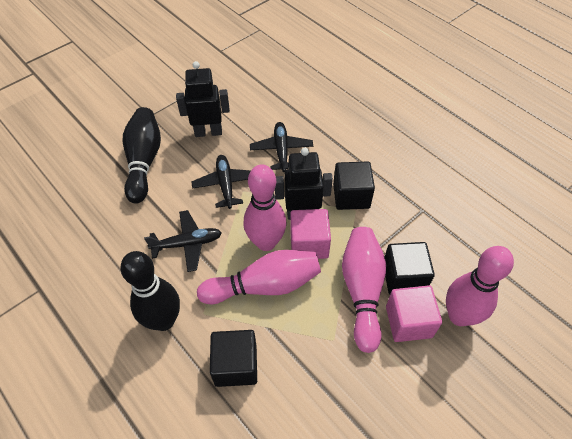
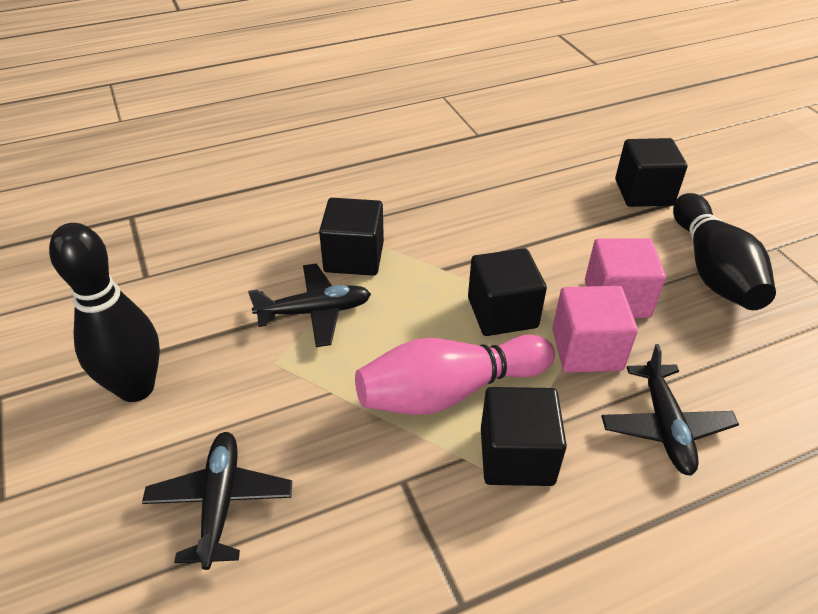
black cube: [210,330,257,387] [333,161,375,210] [385,242,435,294] = 3 -> [319,198,384,276] [468,248,547,336] [481,387,567,486] [615,138,687,207] = 4
black robot: [176,61,230,137] [275,148,333,220] = 2 -> none = 0
pink bowling pin: [197,250,321,304] [244,164,286,251] [342,227,386,353] [446,246,514,326] = 4 -> [355,334,555,415] = 1

